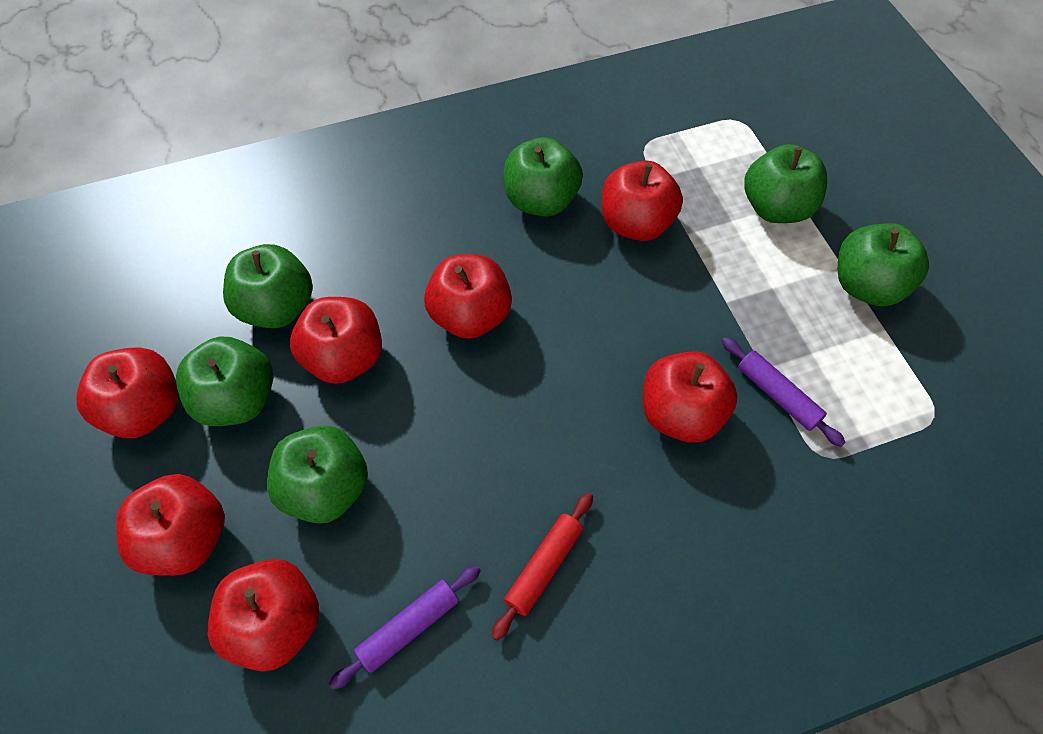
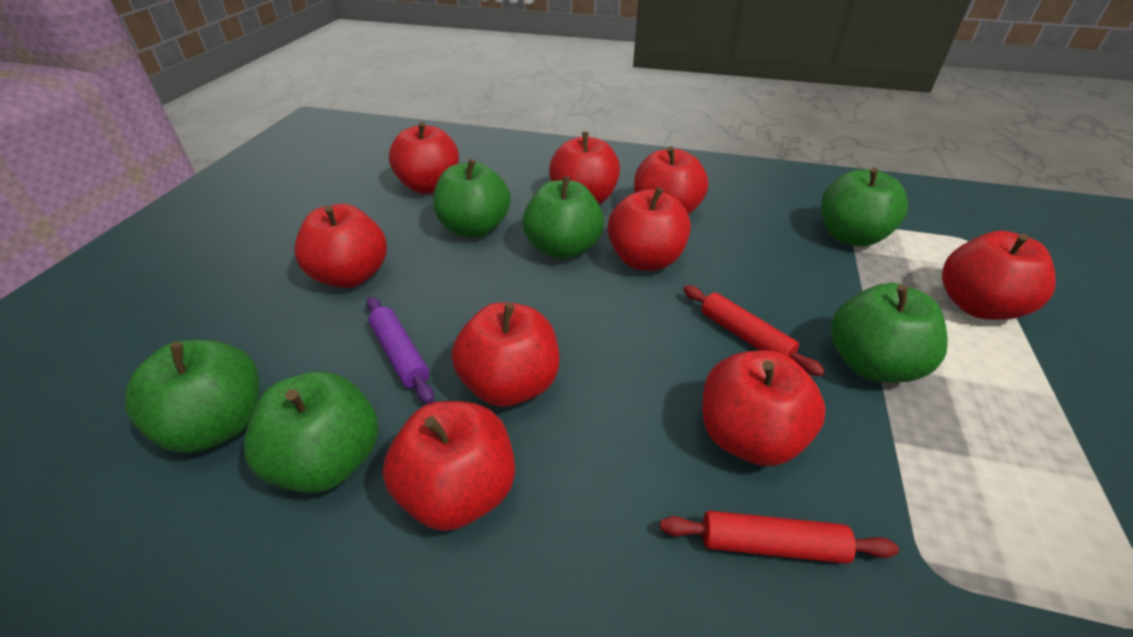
purple rolling pin: [329,565,481,690] [722,337,846,447] = 2 -> [366,297,434,404] = 1
red apple: [76,348,179,438] [116,474,225,576] [208,559,319,672] [290,297,382,384] [424,254,512,339] [602,161,683,241] [643,351,738,443] = 7 -> [294,204,387,288] [383,401,515,531] [389,122,459,194] [452,302,559,407] [549,132,620,204] [608,187,691,270] [634,146,708,215] [702,350,826,466] [942,231,1056,320] = 9
red rolling pin: [491,493,593,641] = 1 -> [660,511,899,564] [683,285,825,376] = 2

